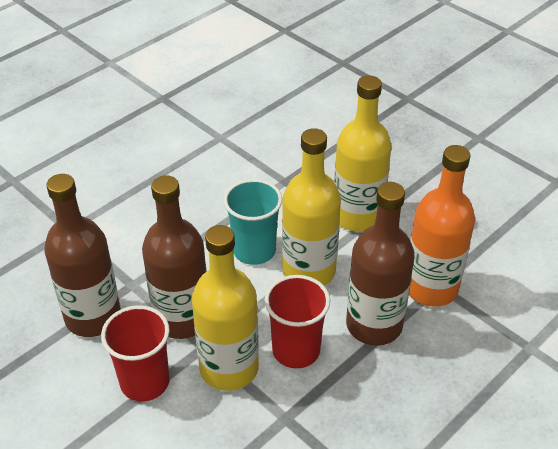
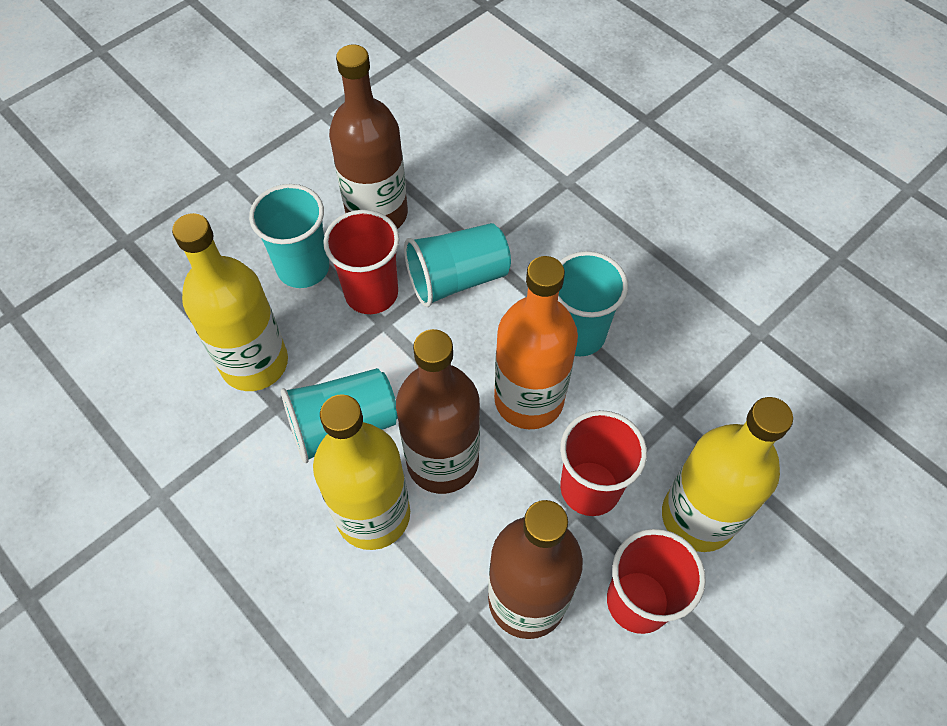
red cup: [101,305,170,401] [265,275,330,368] = 2 -> [323,210,400,314] [560,410,647,516] [607,529,706,634] = 3
turquoise cup: [224,179,282,265] = 1 -> [249,184,329,288] [281,368,398,463] [404,223,511,307] [558,251,628,357] = 4

